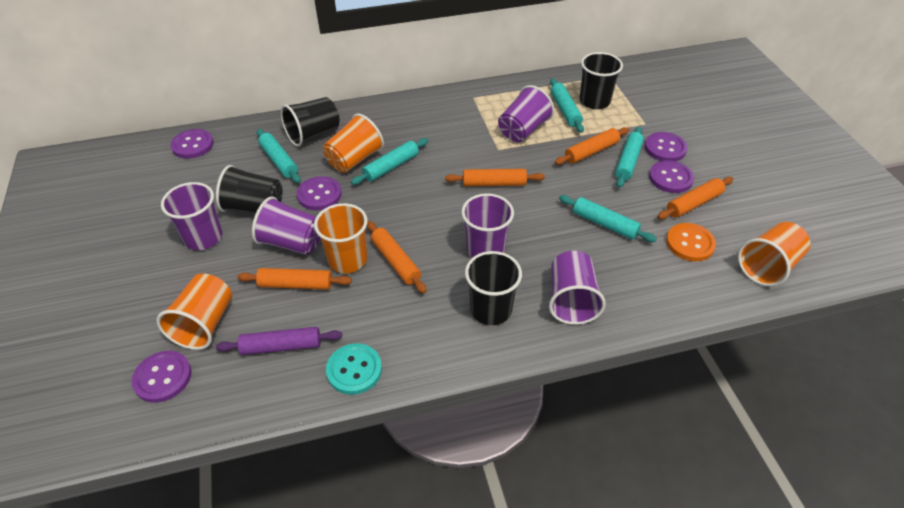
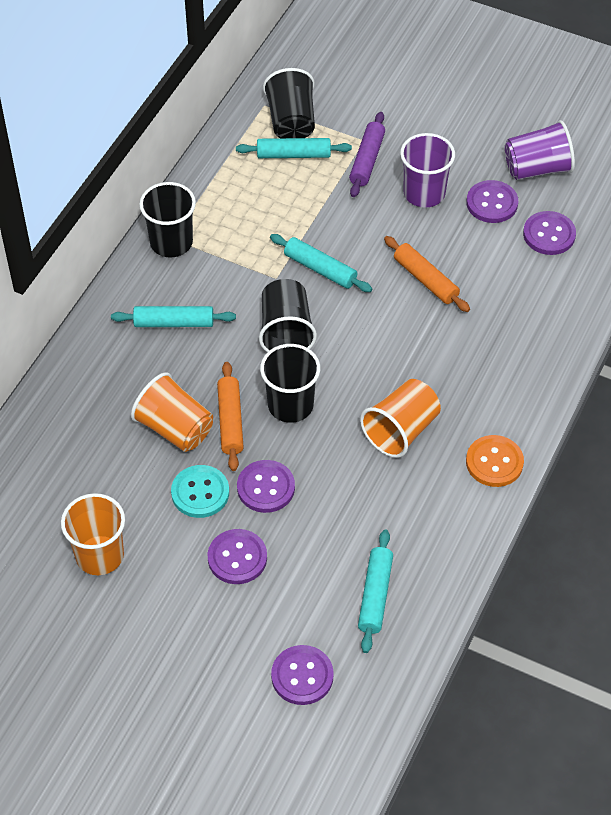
orange cup: [156,274,232,350] [314,203,368,273] [323,113,384,173] [738,222,811,286] = 4 -> [61,493,125,575] [131,372,213,452] [360,379,441,458] = 3
orange rolling pin: [237,268,352,290] [367,221,427,293] [445,169,545,186] [555,127,629,165] [657,177,733,219] = 5 -> [217,362,244,471] [384,236,470,312] = 2
purple cup: [161,182,222,250] [252,197,320,255] [461,193,514,258] [498,85,554,142] [549,251,606,325] = 5 -> [400,133,455,208] [505,120,575,180] = 2
turquoise rolling pin: [257,129,301,183] [351,138,428,185] [550,78,584,133] [559,195,657,242] [615,127,644,188] = 5 -> [111,306,236,327] [236,138,352,158] [270,234,372,292] [358,530,393,653] = 4

